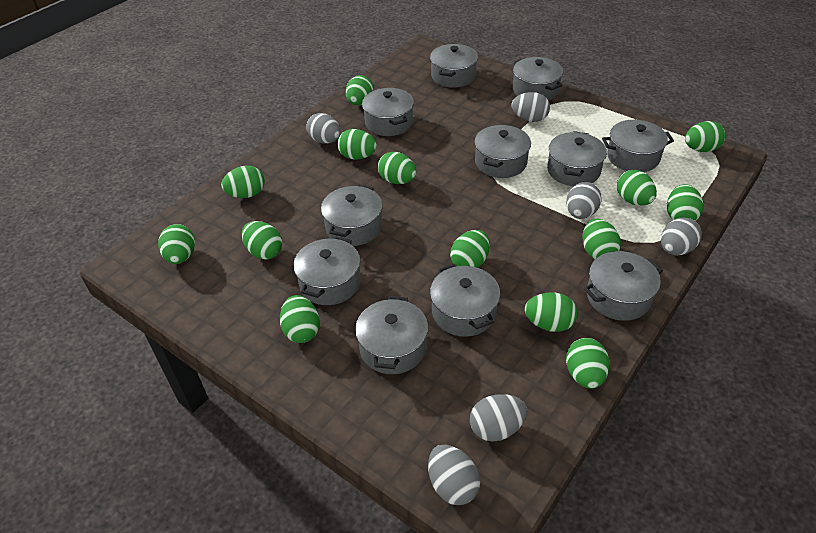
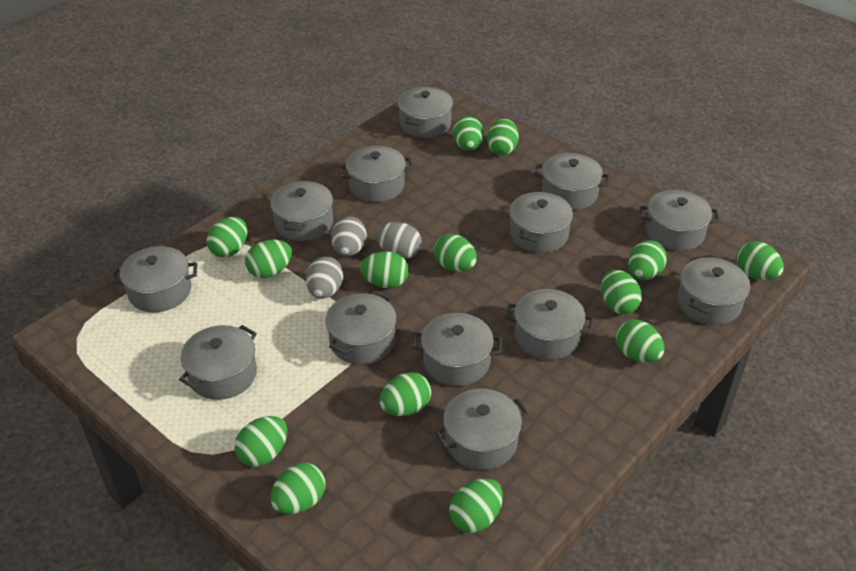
grey egg: [306,113,341,144] [428,445,480,505] [470,394,527,442] [512,92,550,122] [566,182,601,219] [661,217,702,255] = 6 -> [306,257,343,299] [331,217,367,256] [376,222,422,259] = 3
grey pot: [293,236,361,305] [321,185,383,246] [355,296,428,374] [362,88,414,136] [430,44,478,88] [430,264,500,337] [475,125,531,178] [513,57,563,101] [547,131,607,186] [584,251,663,321] [602,120,674,172] = 11 -> [112,246,197,312] [179,325,257,400] [270,180,333,241] [325,292,397,365] [338,146,414,202] [398,87,453,138] [412,313,502,386] [435,389,529,470] [505,289,594,360] [509,191,573,253] [534,153,610,210] [640,190,720,251] [677,257,750,325] = 13

